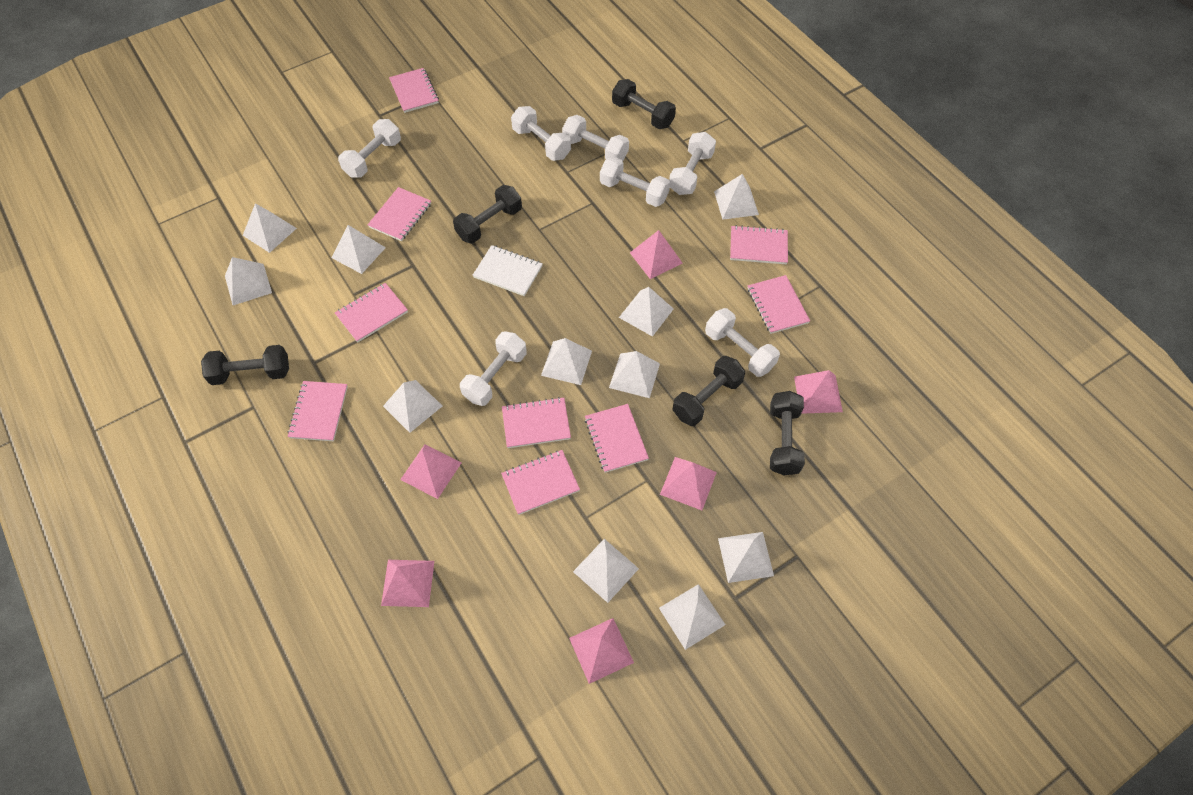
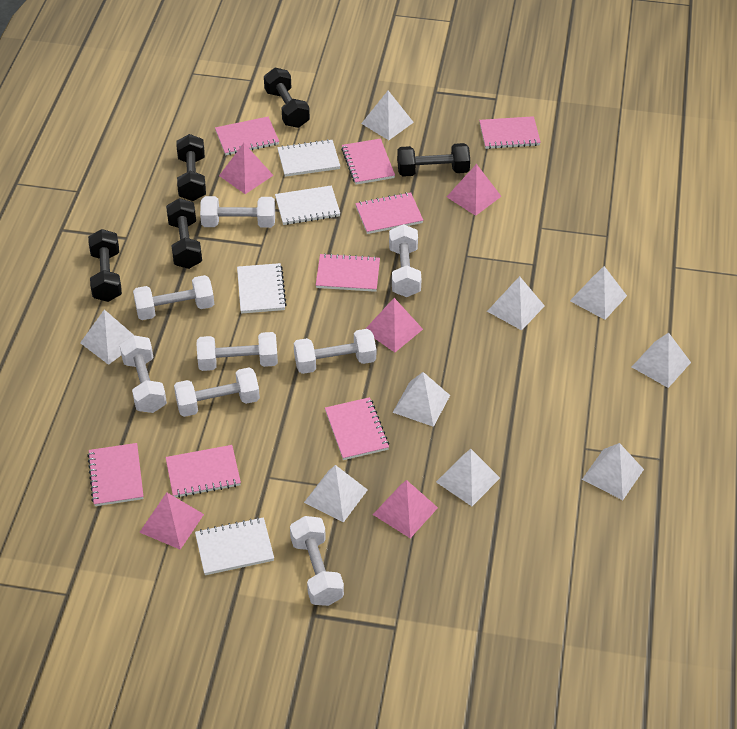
pink notebook: [288,381,348,441] [335,283,408,342] [367,187,431,241] [389,68,439,113] [501,450,580,515] [502,397,571,448] [585,404,649,473] [730,225,788,264] [748,275,810,334] = 9 -> [87,443,144,506] [166,445,241,498] [215,117,279,155] [316,253,380,292] [325,397,389,460] [341,138,395,185] [355,192,423,234] [479,116,541,149] = 8
pink pyramid: [381,560,434,607] [400,445,461,499] [569,618,634,684] [630,230,683,279] [660,457,717,510] [794,370,843,414] = 6 -> [139,492,204,550] [219,143,274,194] [366,298,423,352] [373,480,438,538] [447,164,502,216] = 5
white dumbbell: [338,119,401,178] [460,331,527,406] [511,106,571,161] [562,115,629,161] [600,157,670,207] [669,132,716,195] [705,308,780,377] = 7 -> [120,335,167,413] [133,275,214,320] [174,367,260,417] [197,332,278,371] [200,196,275,228] [290,516,344,606] [294,329,376,374] [389,224,422,297] = 8
white notebook: [473,245,542,296] = 1 -> [195,517,274,575] [237,263,287,314] [275,185,340,225] [277,139,340,177] = 4
white pyramid: [225,257,272,305] [243,203,297,253] [332,225,386,274] [383,380,442,433] [541,338,592,385] [573,539,639,603] [609,351,660,398] [619,287,674,337] [659,584,725,650] [714,174,759,220] [718,532,774,583] = 11 -> [80,309,133,365] [304,465,368,522] [361,91,414,140] [392,372,450,427] [436,449,500,506] [487,276,545,330] [570,266,627,320] [582,443,644,500] [632,333,691,388] = 9

